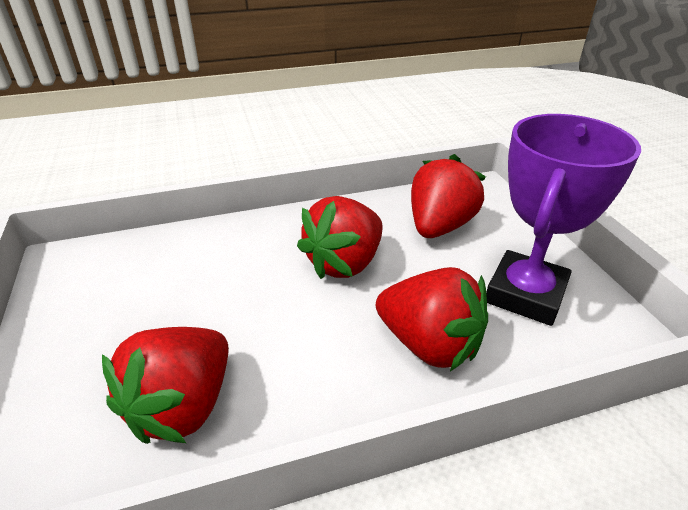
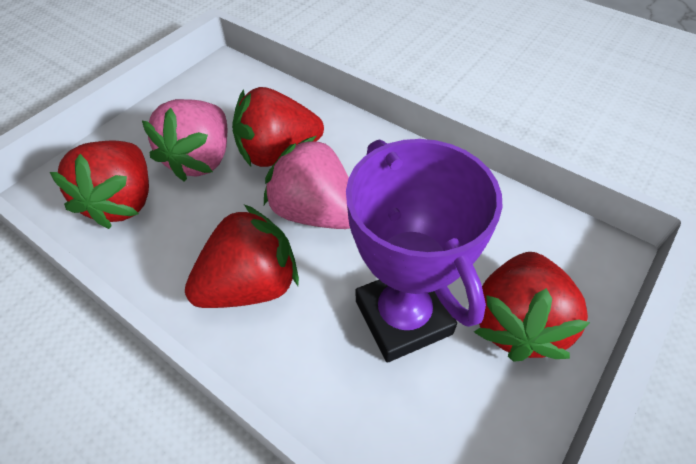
pink strawberry: none = 0 -> [142,99,227,182] [264,136,350,229] = 2

